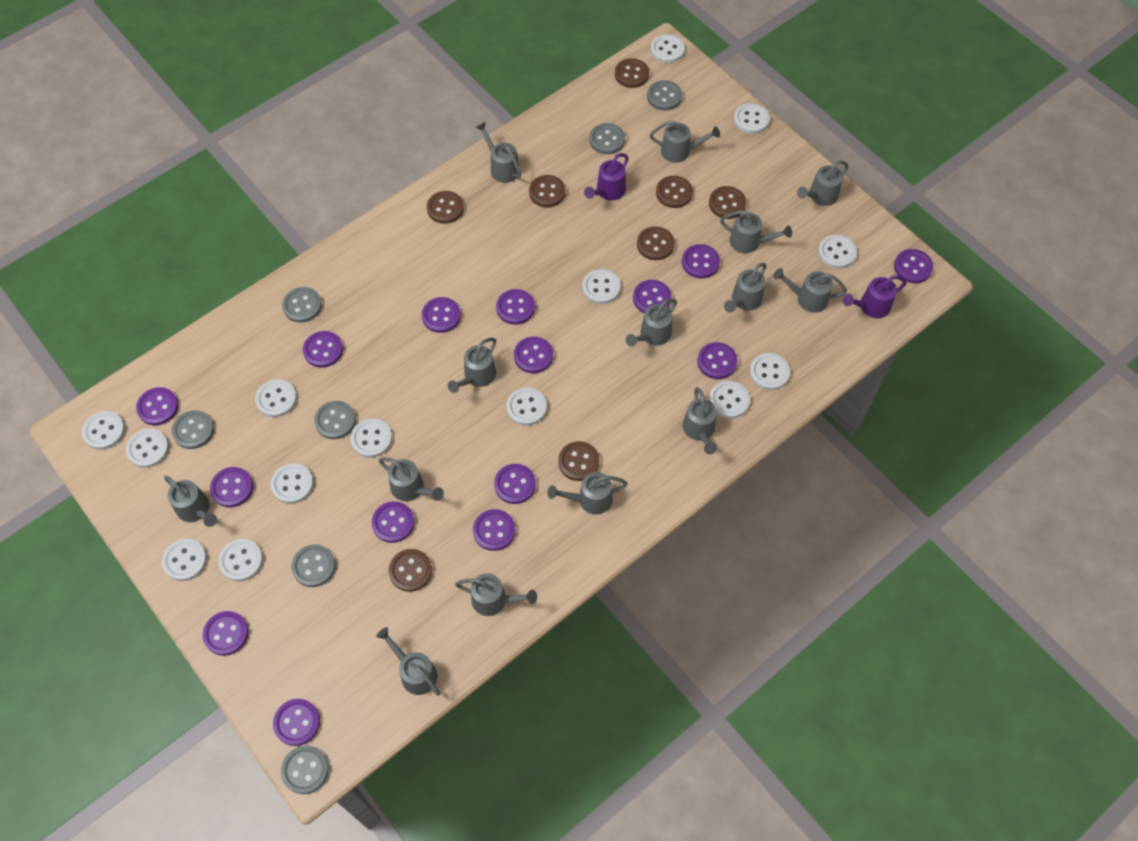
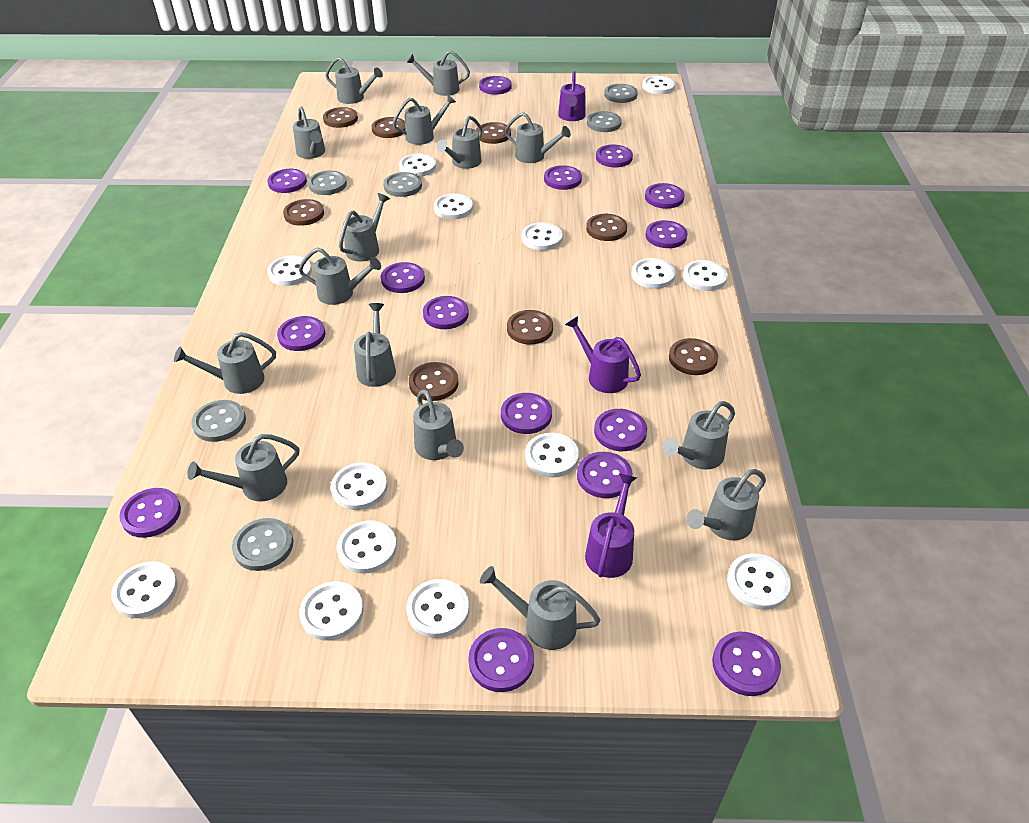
grey button: [172,410,214,449] [281,745,329,794] [282,287,322,322] [291,544,335,587] [314,401,356,439] [589,123,625,154] [647,80,682,111] = 7 -> [191,400,246,442] [232,518,293,571] [308,170,347,195] [383,172,422,197] [587,111,622,132] [604,84,638,103] = 6
grey watering can: [164,476,217,527] [376,627,440,696] [379,457,444,501] [448,338,496,393] [455,573,537,616] [475,122,521,183] [548,472,628,515] [626,299,677,347] [650,120,720,163] [683,387,717,454] [720,210,792,253] [724,263,767,313] [773,268,847,313] [797,160,848,206] = 14 -> [174,332,276,394] [187,434,299,502] [293,106,325,159] [298,247,381,305] [325,57,383,104] [339,193,390,262] [354,303,396,387] [392,94,456,145] [407,50,470,96] [413,389,464,460] [436,116,482,169] [480,566,600,650] [505,112,571,163] [662,401,735,470] [686,469,766,540] = 15
purple watering can: [584,153,629,201] [843,276,907,318] = 2 -> [558,71,586,121] [565,316,641,393] [585,473,637,578] = 3

